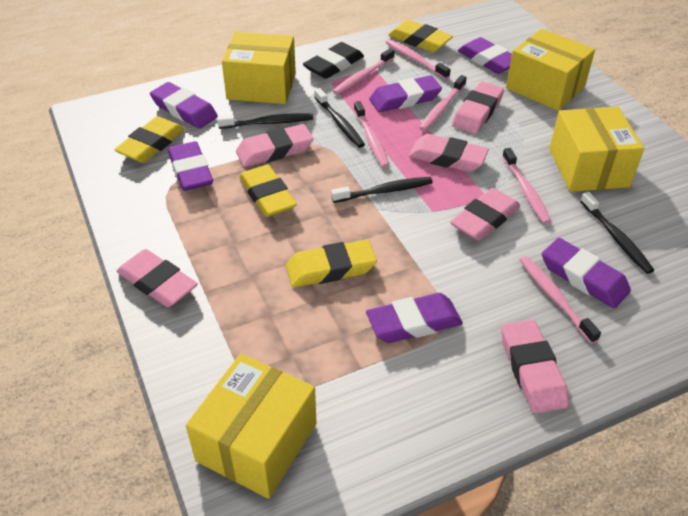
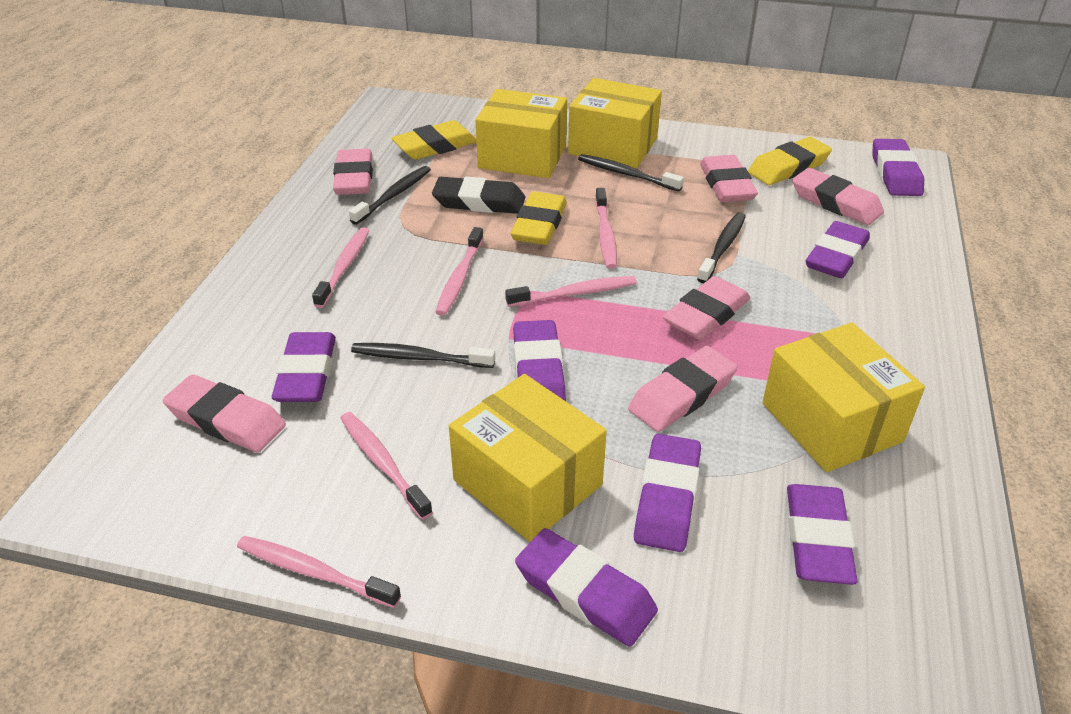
purple eraser: [150,82,218,129] [168,141,213,191] [366,293,463,343] [369,75,442,112] [457,37,512,74] [542,238,631,308] = 6 -> [272,332,336,402] [513,320,566,401] [515,528,658,647] [634,434,701,552] [787,484,858,585] [806,221,870,278] [872,139,924,196] = 7
yellow eraser: [114,116,185,163] [239,165,297,217] [286,240,377,288] [388,20,453,52] = 4 -> [392,120,477,160] [510,192,567,245] [748,137,832,185] = 3

